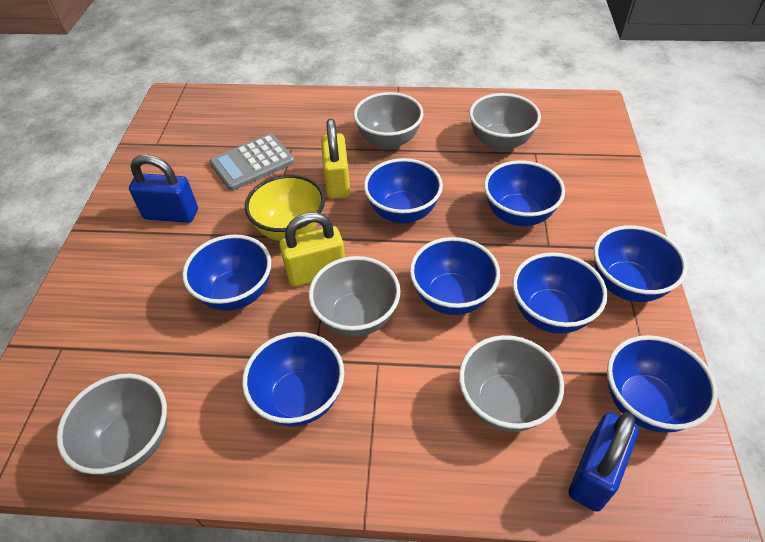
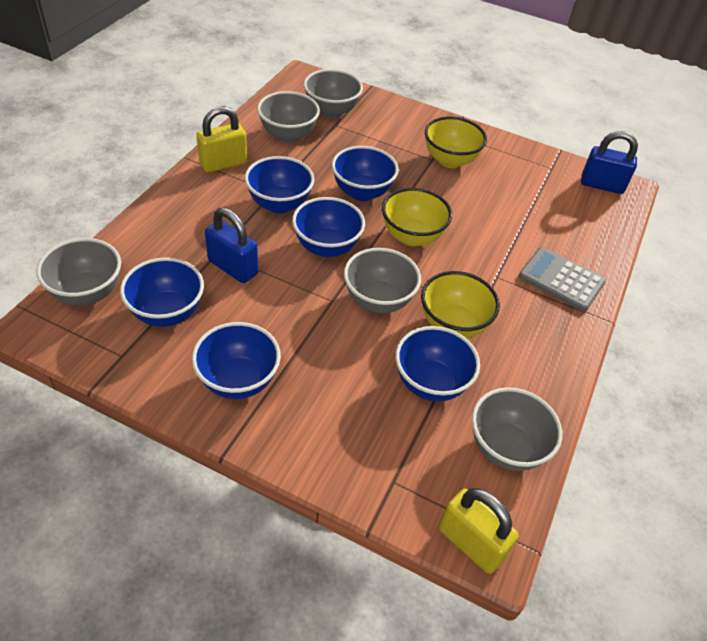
blue bowl: [182,234,271,311] [242,332,344,426] [364,158,443,223] [410,237,500,315] [484,160,565,226] [513,252,608,334] [594,225,687,302] [607,335,718,433] = 8 -> [120,257,204,327] [192,322,281,399] [245,156,314,213] [292,197,365,257] [332,146,399,201] [395,326,480,402] = 6
yellow bowl: [245,174,325,241] = 1 -> [382,188,452,246] [421,271,500,338] [425,116,487,168] = 3

